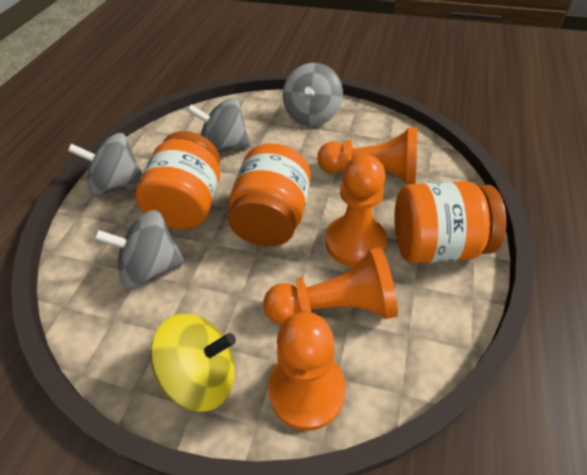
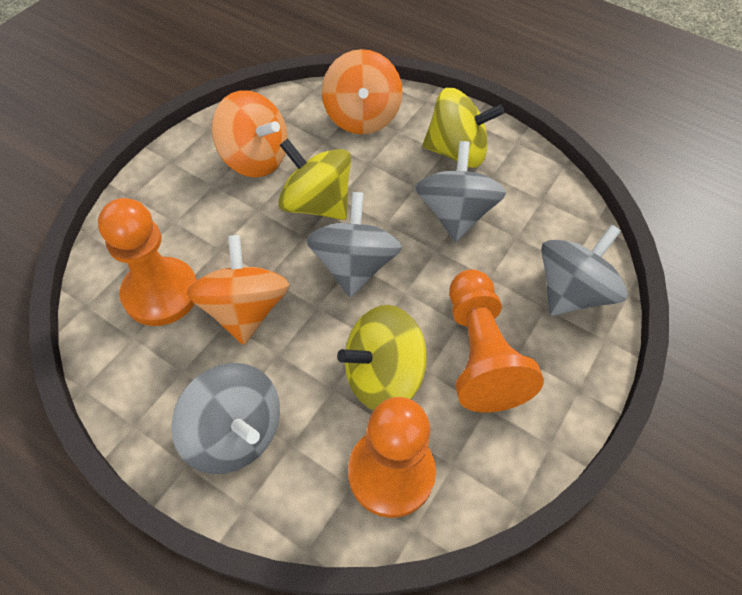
orange jar: [135,131,220,229] [228,143,311,247] [394,181,506,263] = 3 -> none = 0
orange pawn: [263,247,398,324] [268,312,346,431] [317,127,417,184] [325,155,387,267] = 4 -> [98,198,197,326] [348,397,436,518] [449,269,544,412] = 3
orange spinning top: none = 0 -> [187,235,289,345] [212,90,288,178] [322,49,403,134] = 3
yellow spinning top: [150,314,236,412] = 1 -> [278,139,351,220] [337,305,426,410] [423,88,505,168] = 3

